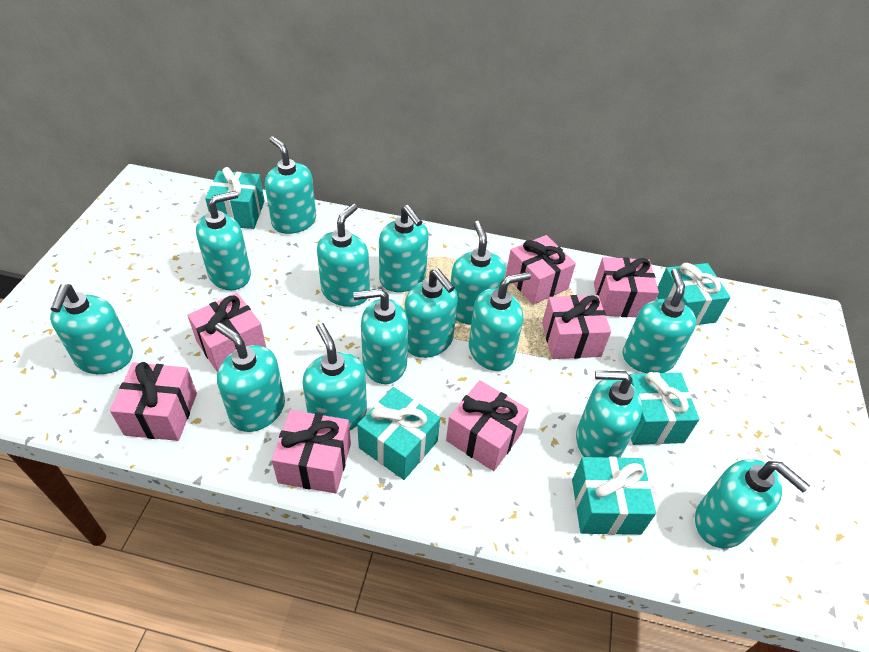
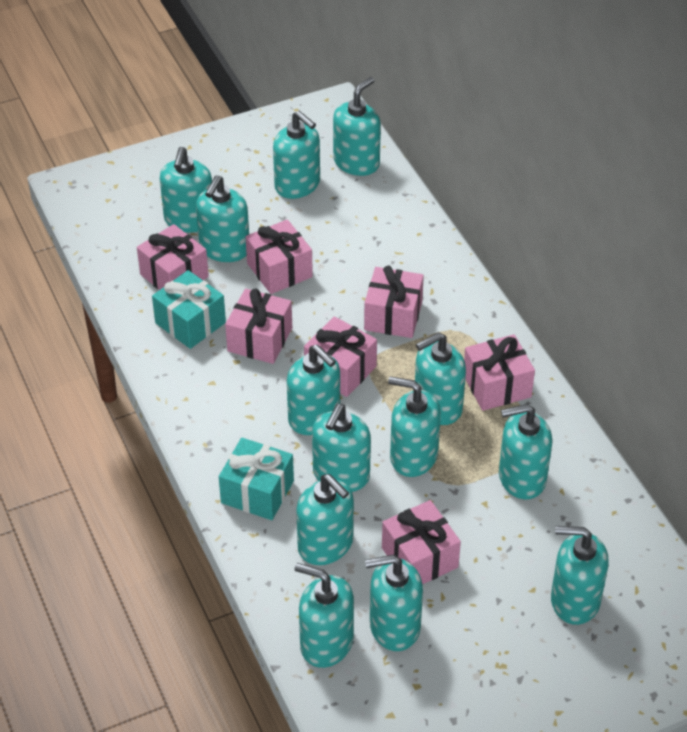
turquoise gift: [205,167,264,229] [357,387,440,480] [572,457,656,535] [630,372,699,445] [657,263,730,325] = 5 -> [152,270,226,349] [219,438,294,520] = 2
turquoise soap dispenser: [50,284,133,374] [196,191,251,290] [215,323,285,432] [265,136,316,234] [302,323,367,430] [317,204,370,307] [353,289,409,384] [379,205,429,292] [404,269,458,358] [451,221,506,325] [469,272,531,371] [576,371,642,458] [623,269,696,373] [695,459,810,548] = 14 -> [160,147,212,233] [196,175,249,262] [273,111,320,199] [287,344,340,435] [295,563,354,668] [296,474,354,565] [312,404,371,492] [333,77,381,176] [365,555,423,651] [388,376,441,477] [415,332,466,425] [499,404,552,499] [551,526,609,625] = 13

